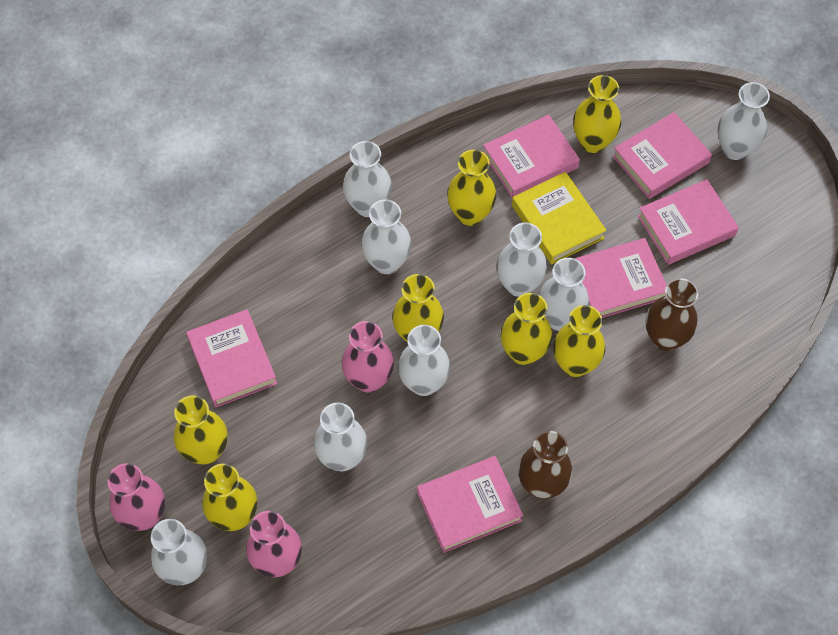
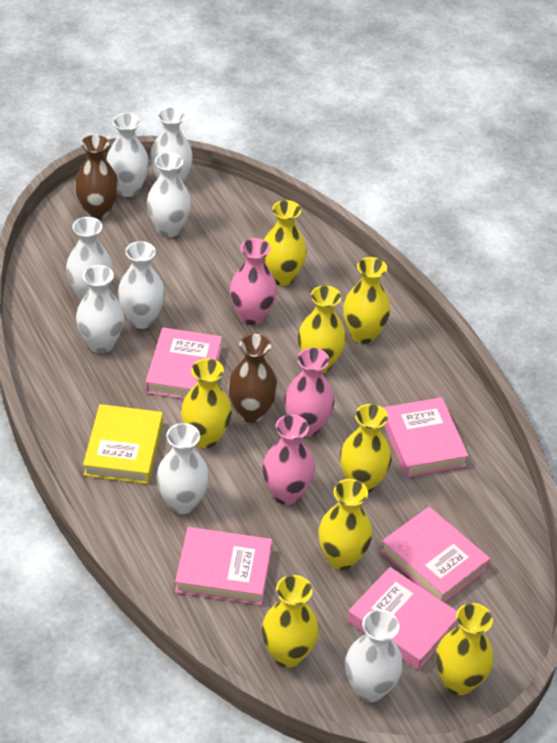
pink book: [186,309,277,408] [417,456,523,553] [483,115,580,199] [574,238,667,318] [612,112,712,199] [638,179,739,265] = 6 -> [146,328,222,399] [175,527,272,605] [347,567,459,670] [380,507,490,603] [383,397,469,478] = 5
yellow vase: [174,396,228,465] [202,464,257,531] [392,274,444,342] [447,150,497,226] [500,293,553,365] [553,305,605,377] [573,75,621,153] = 7 -> [181,358,232,448] [262,575,319,668] [264,200,307,286] [298,286,346,373] [318,479,373,570] [340,404,392,493] [343,257,390,344] [436,603,494,695] = 8

